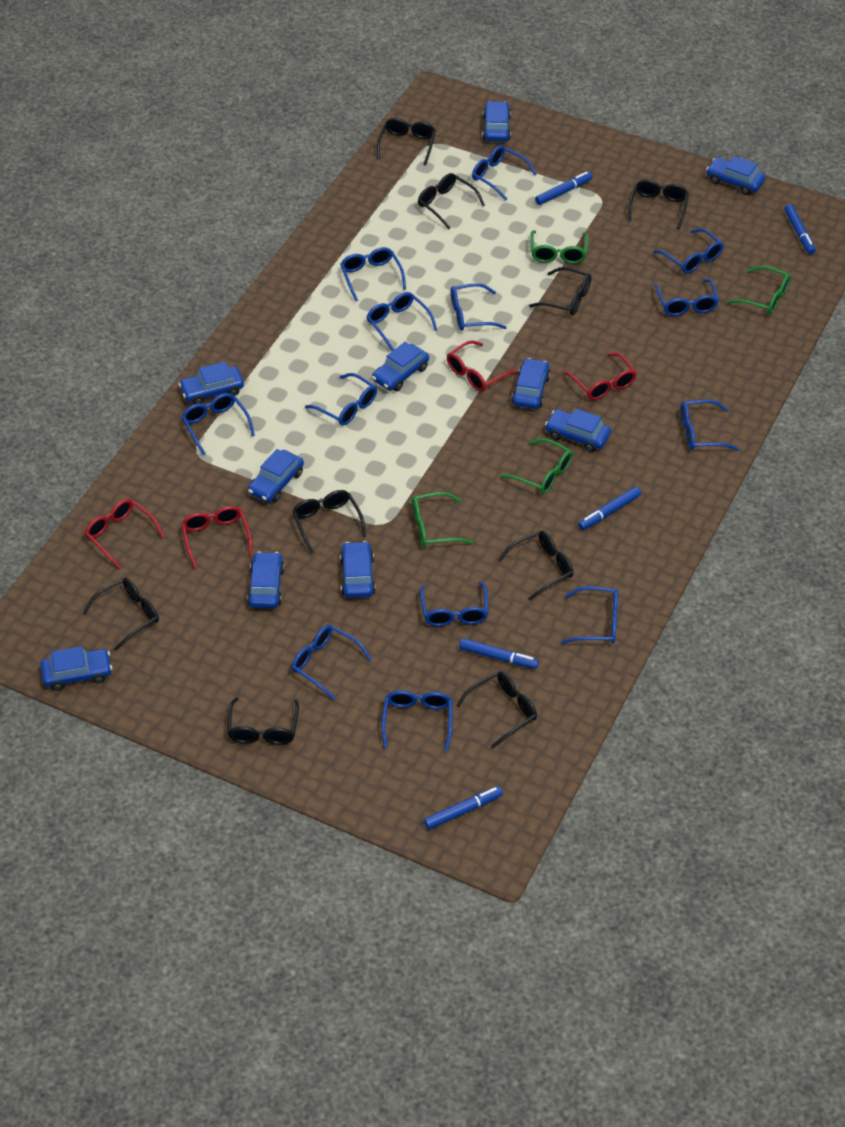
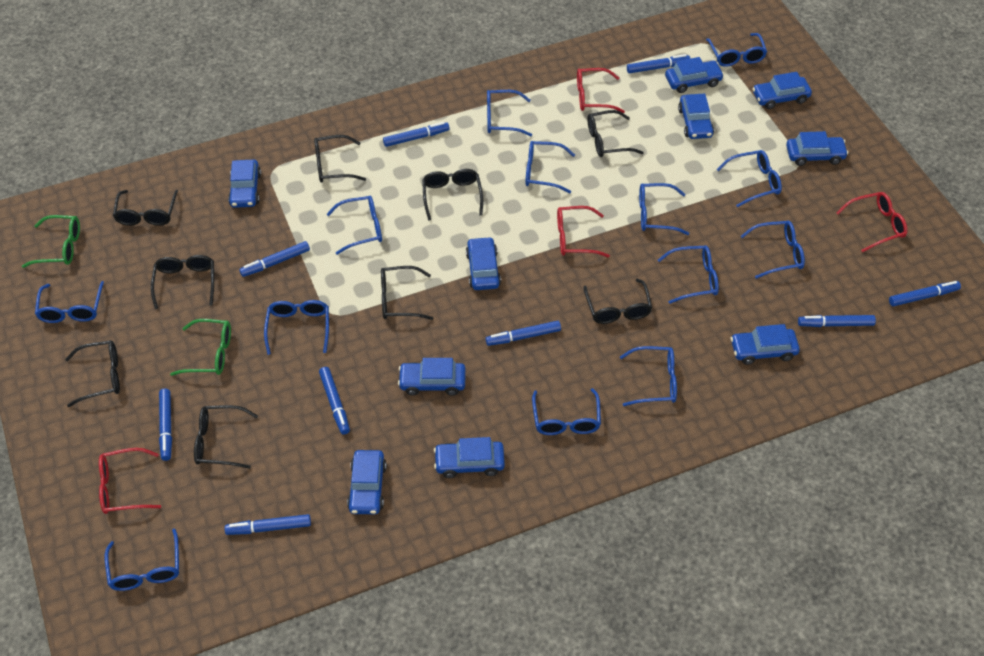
blue marker: [424,786,503,830] [459,638,539,669] [535,172,592,205] [578,487,641,530] [784,204,816,255] = 5 -> [159,389,172,461] [225,514,311,535] [239,241,310,277] [319,367,350,435] [383,122,449,147] [486,321,561,346] [627,54,690,73] [798,315,876,327] [889,281,961,306] = 9
green glasses: [412,492,473,547] [500,438,573,494] [530,231,589,264] [727,265,791,314] = 4 -> [22,215,80,268] [170,319,231,376] = 2

